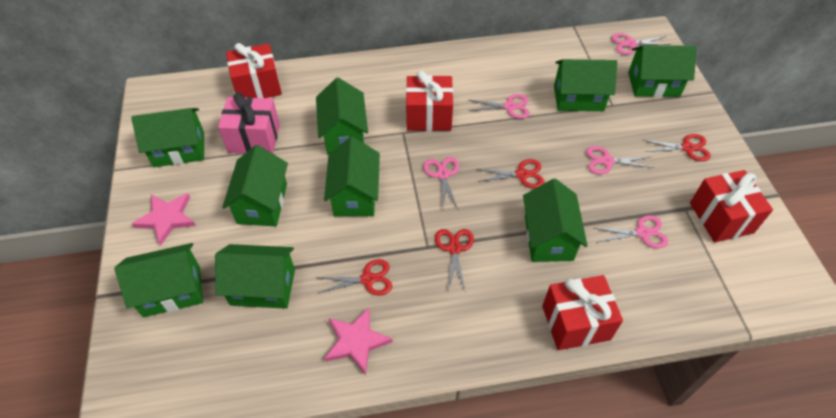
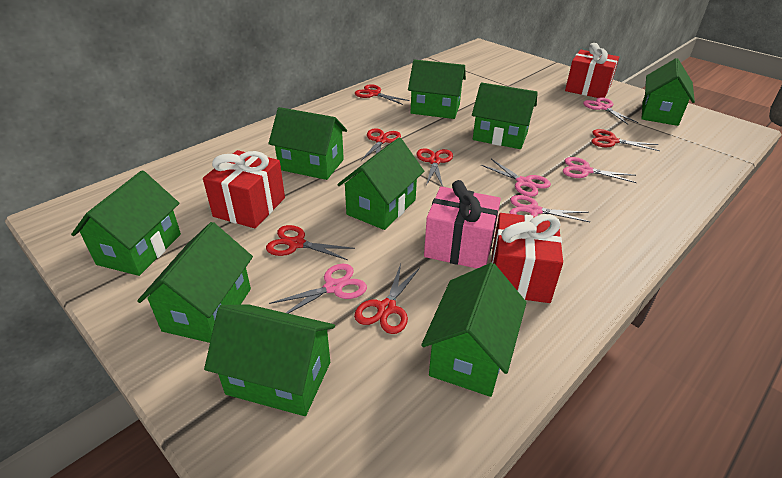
pink star: [132,193,196,245] [324,307,393,375] = 2 -> none = 0
red gift: [226,43,282,98] [406,70,453,131] [542,275,623,350] [690,170,773,242] = 4 -> [203,150,285,228] [492,213,563,303] [565,43,619,98] = 3
red scissors: [316,259,392,296] [435,229,474,293] [477,159,544,188] [643,134,711,161] = 4 -> [266,225,355,260] [354,264,420,334] [355,84,410,105] [361,128,401,161] [416,148,453,187] [592,129,660,151] = 6

